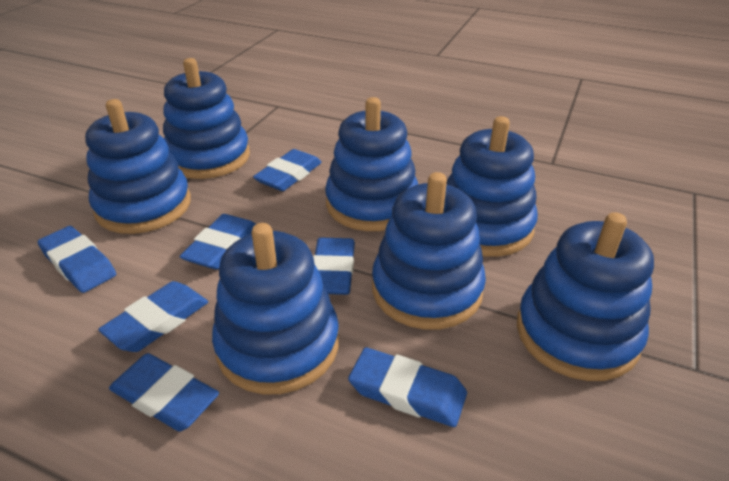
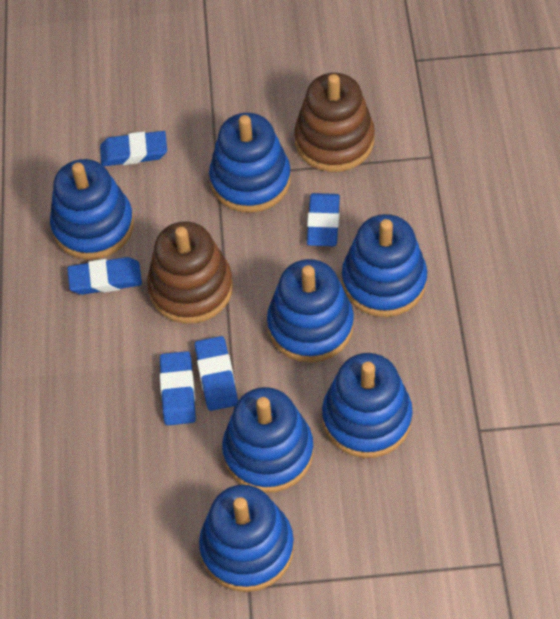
blue eraser: [37,226,116,293] [98,281,208,352] [109,353,219,432] [179,214,256,269] [253,149,322,191] [313,238,355,295] [348,348,467,427] = 7 -> [67,257,142,295] [100,131,167,166] [160,351,196,425] [195,336,238,411] [307,193,340,246] = 5
brown stacking toy: none = 0 -> [147,222,233,324] [294,73,375,172] = 2

